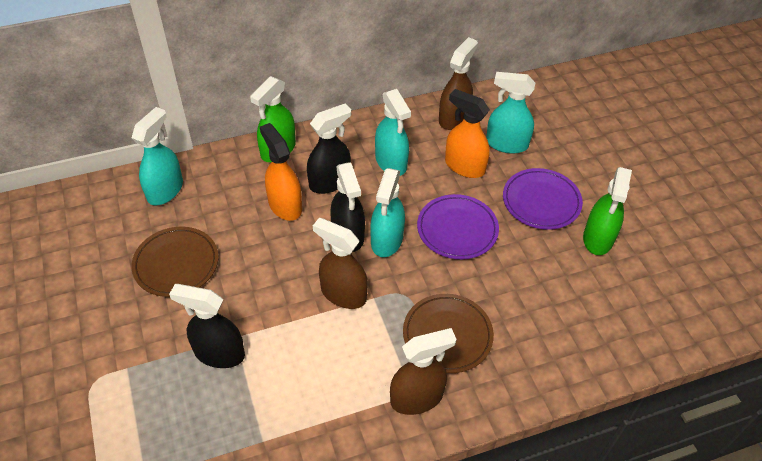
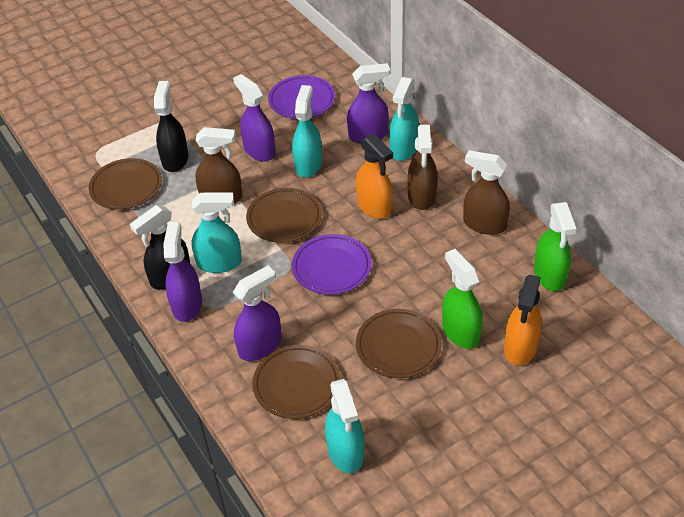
black spray bottle: [169,284,245,368] [307,103,351,194] [330,162,365,252] = 3 -> [130,205,190,290] [154,81,188,172] = 2
brown plate: [131,227,219,297] [403,294,494,373] = 2 -> [89,158,162,210] [246,188,322,243] [252,345,340,419] [356,309,442,378] = 4
purple spray bottle: none = 0 -> [163,222,202,322] [233,74,276,162] [233,266,282,361] [347,63,390,144] = 4

